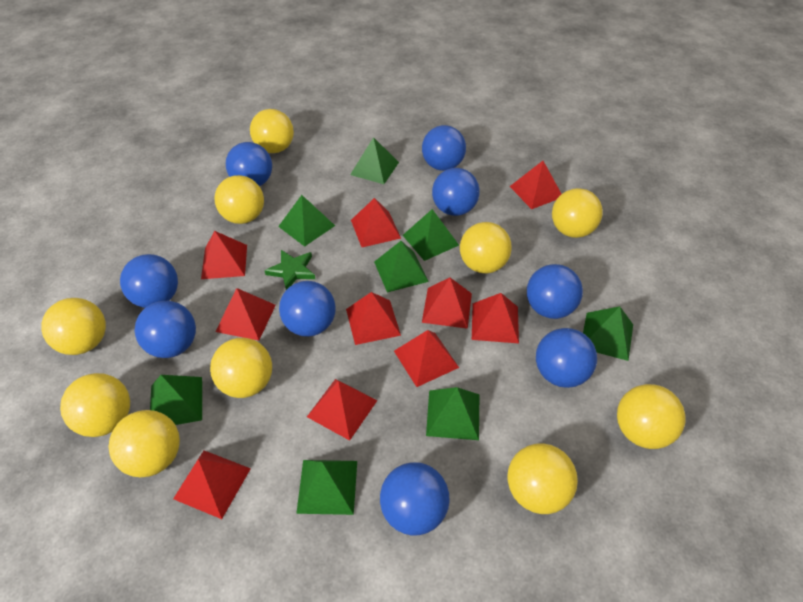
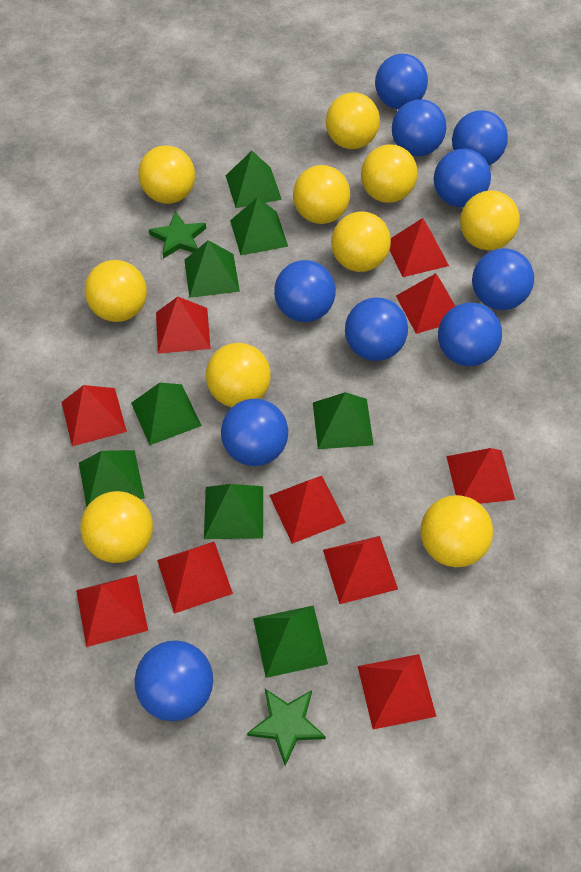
blue ball: [120,254,178,308] [135,301,196,358] [226,142,272,186] [279,281,336,337] [380,462,450,535] [422,125,466,171] [432,168,480,216] [527,264,583,319] [536,328,597,388] = 9 -> [135,640,213,721] [221,399,288,466] [274,260,336,322] [345,297,408,361] [375,54,428,109] [392,99,447,156] [434,149,491,207] [438,303,502,366] [452,110,508,165] [472,248,534,310] = 10
green star: [264,250,315,290] = 1 -> [149,211,206,259] [247,689,326,766] = 2

